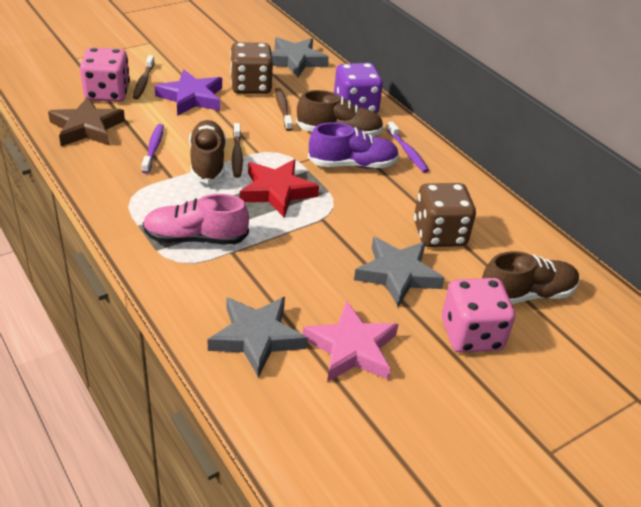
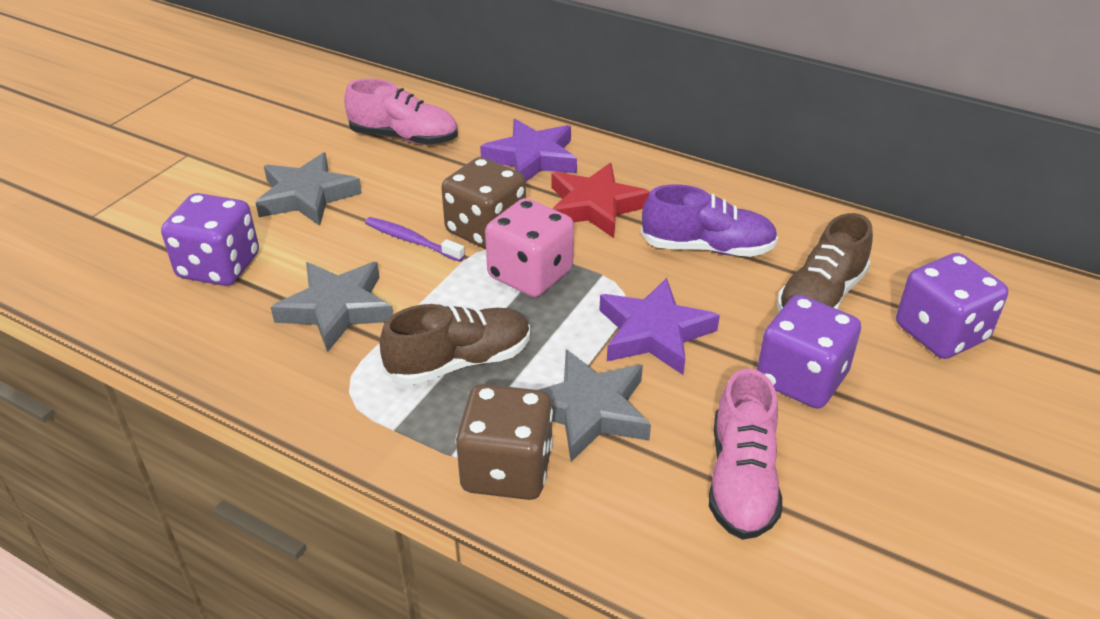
brown shoe: [189,120,226,184] [296,90,384,136] [482,251,579,304] = 3 -> [380,304,530,385] [777,213,873,312] = 2
brown star: [48,97,125,146] = 1 -> none = 0
brown toothbrush: [133,55,155,99] [232,123,243,178] [275,88,293,131] = 3 -> none = 0
pink dice: [80,47,130,102] [442,278,515,353] = 2 -> [485,198,574,297] = 1
pink shoe: [143,194,249,245] = 1 -> [344,79,458,145] [709,368,782,540] = 2
pink star: [303,301,399,382] = 1 -> none = 0
purple dice: [334,63,383,114] = 1 -> [161,193,259,286] [757,295,861,409] [896,253,1008,359] = 3
purple star: [155,70,222,116] = 1 -> [480,119,577,182] [599,278,720,375] = 2
purple toothbrush: [142,124,164,174] [387,122,429,173] = 2 -> [365,217,465,262] = 1

